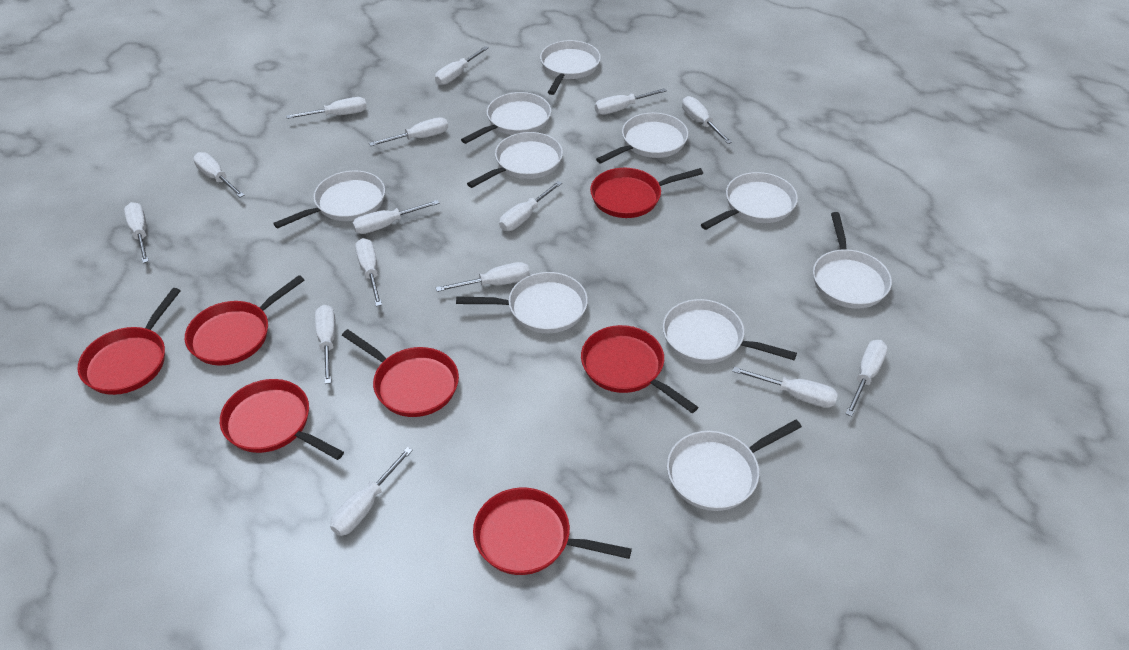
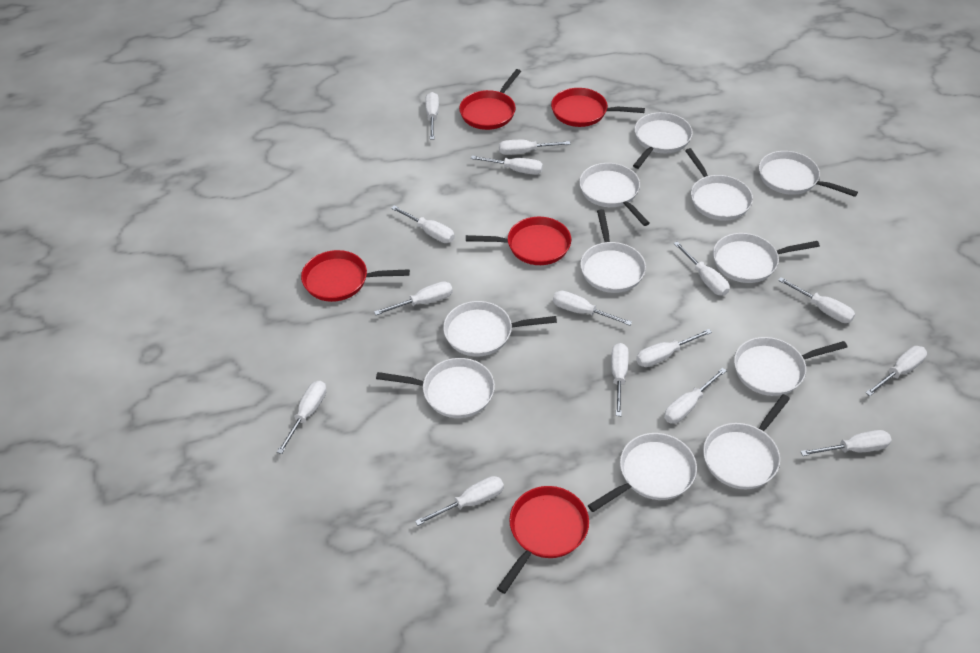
red pan: [77,288,181,395] [185,275,304,365] [220,379,344,460] [342,329,459,417] [473,488,632,575] [581,325,698,413] [590,168,703,218] = 7 -> [301,250,410,302] [459,69,521,130] [466,217,571,265] [497,486,589,594] [551,88,645,127] = 5
white pan: [273,170,385,229] [456,272,588,333] [461,92,551,144] [467,132,563,188] [540,40,601,95] [596,113,688,164] [663,299,797,364] [667,420,802,511] [701,172,798,230] [813,212,892,309] = 10 -> [376,358,495,418] [443,301,557,357] [579,163,650,226] [580,209,646,293] [588,433,697,512] [633,112,693,169] [685,148,753,221] [703,394,790,489] [713,233,820,283] [734,337,847,396] [759,151,858,197] = 11

